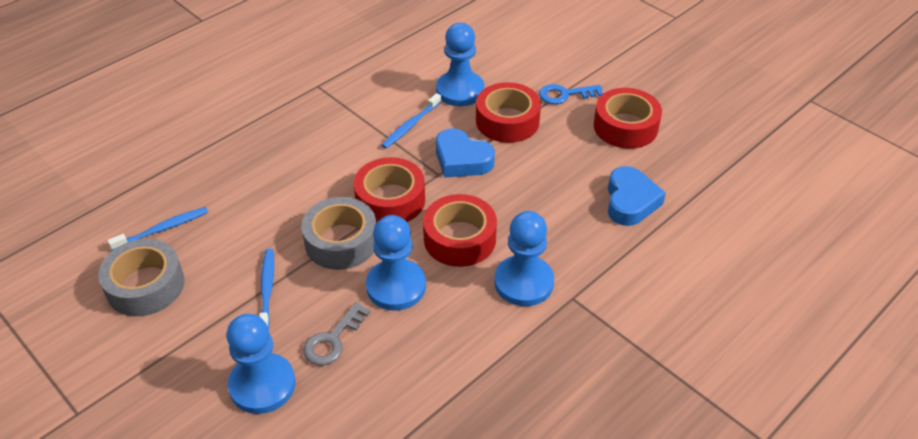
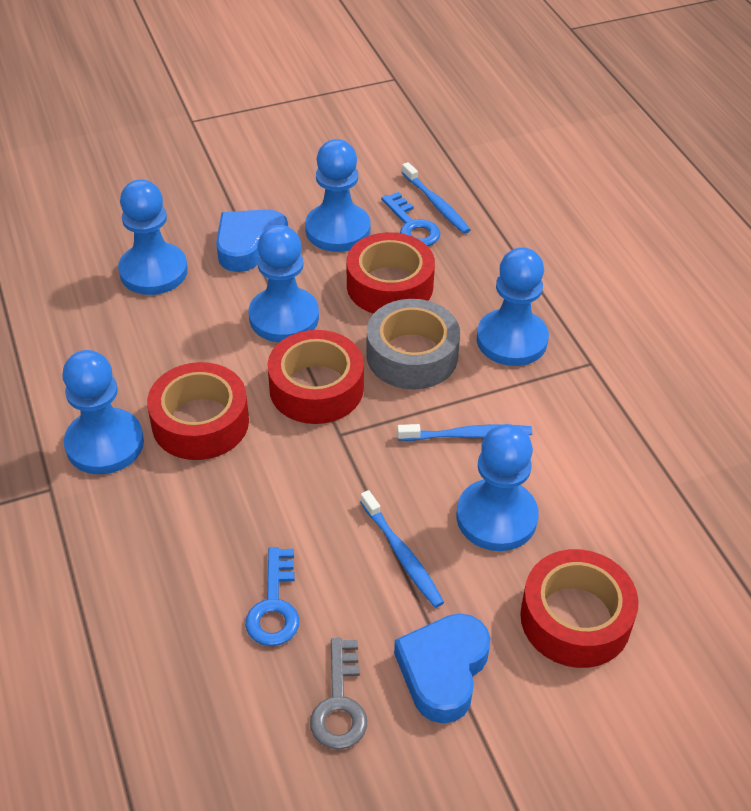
blue key: [539,84,603,104] = 1 -> [246,547,299,646] [381,192,440,246] = 2
blue pawn: [227,314,295,414] [366,215,426,311] [436,23,484,106] [494,211,554,306] = 4 -> [62,350,144,474] [118,179,188,295] [249,225,319,342] [305,139,371,252] [456,424,539,551] [477,247,549,366] = 6
grey tape: [98,239,184,316] [301,197,376,270] = 2 -> [366,299,460,389] = 1

